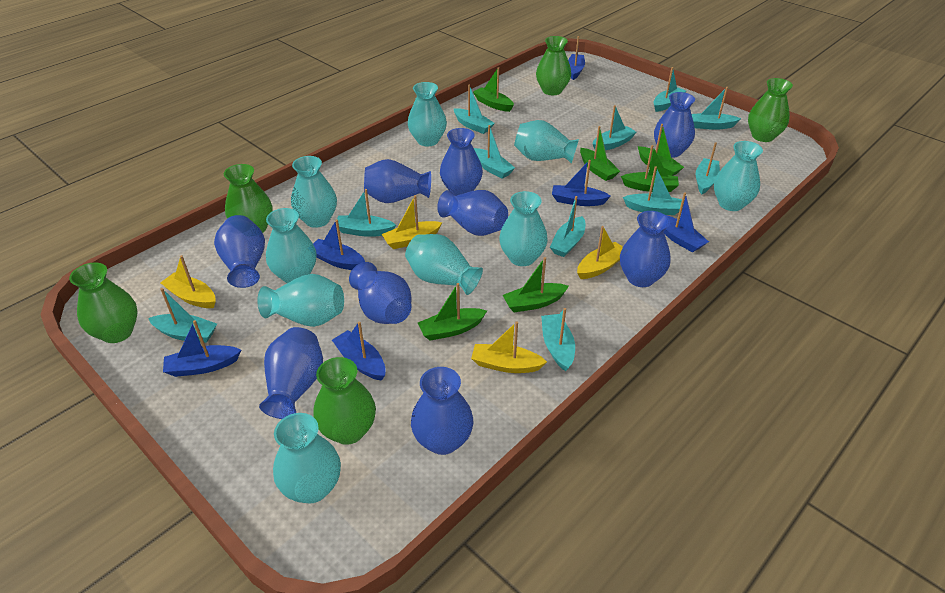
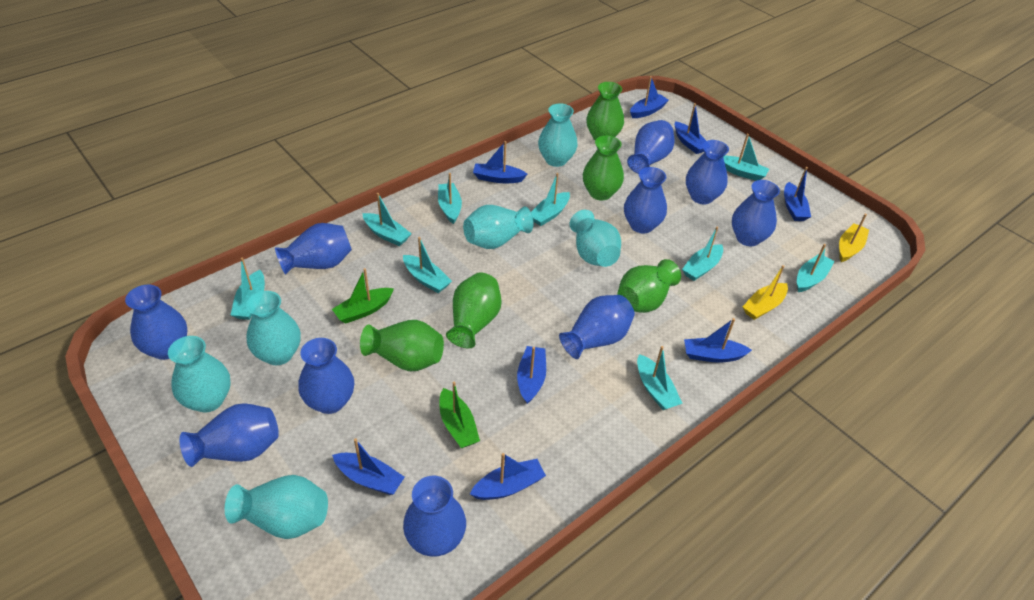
blue boat: [163,320,241,377] [313,220,365,270] [332,321,386,381] [552,160,611,206] [568,36,585,80] [663,192,709,253] = 6 -> [332,438,405,495] [470,453,546,500] [473,141,527,183] [517,346,546,404] [630,76,669,118] [675,103,706,154] [684,318,752,363] [784,167,811,221] = 8
blue vase: [214,215,265,288] [259,327,323,419] [349,262,412,324] [364,159,431,203] [411,367,473,455] [437,190,508,236] [440,128,483,196] [620,211,671,287] [654,92,695,158] = 9 -> [125,285,187,360] [180,403,279,467] [275,223,352,275] [299,338,354,414] [403,476,466,556] [559,295,635,359] [624,167,667,233] [627,120,674,174] [686,140,729,204] [732,180,780,246] = 10
green boat: [418,283,487,341] [473,67,514,112] [503,257,569,312] [580,126,620,181] [621,145,679,192] [638,124,684,176] = 6 -> [332,268,394,323] [440,382,480,448] = 2
turquoise boat: [148,288,217,343] [337,189,396,237] [453,85,495,134] [474,125,515,179] [541,308,575,372] [550,196,585,257] [593,105,637,150] [623,166,683,215] [653,67,686,112] [692,87,741,130] [695,142,720,194] = 11 -> [231,257,265,320] [363,193,412,246] [403,237,452,293] [438,173,462,224] [531,173,570,226] [637,346,683,410] [682,226,723,281] [723,134,769,181] [797,244,835,292] = 9
turquoise vase: [257,274,344,327] [266,208,317,283] [273,413,341,503] [291,156,337,228] [405,234,483,295] [408,82,447,146] [499,191,548,266] [514,120,579,164] [714,141,763,211] = 9 -> [168,336,231,412] [225,475,328,539] [246,291,301,365] [463,205,534,249] [538,103,578,167] [570,210,621,267] = 6
yellow boat: [160,255,216,308] [382,195,442,249] [471,321,547,373] [577,226,623,279] = 4 -> [743,265,788,320] [839,213,869,262] = 2

